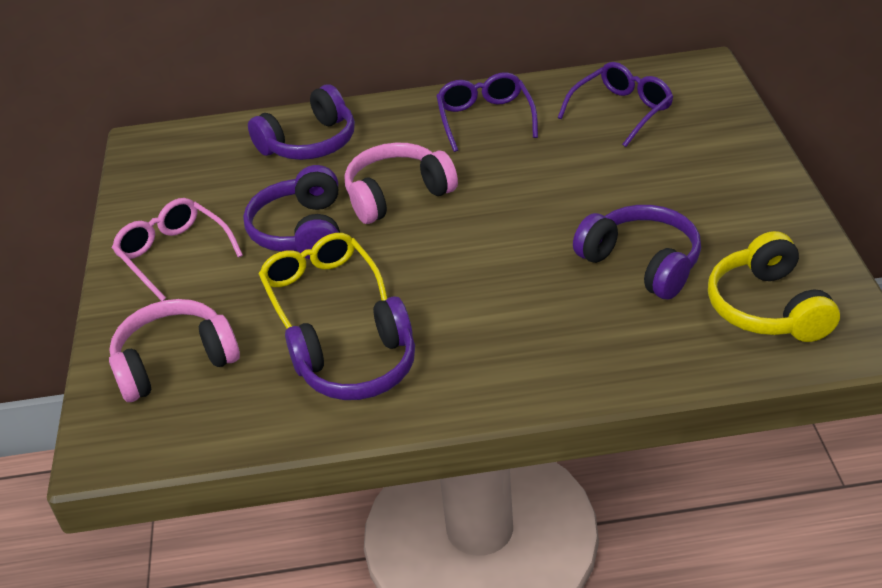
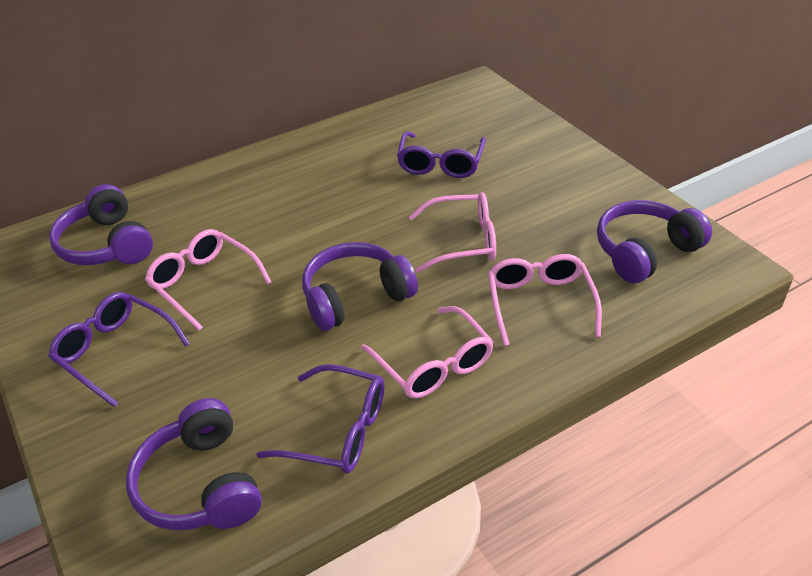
pink glasses: [112,198,243,301] = 1 -> [145,229,272,331] [361,306,494,399] [409,192,496,273] [488,254,602,346] = 4
pink headphones: [109,299,240,402] [345,143,458,224] = 2 -> none = 0
purple glasses: [436,72,538,152] [558,62,673,147] = 2 -> [48,292,190,407] [256,364,385,473] [397,131,486,178] = 3
yellow glasses: [259,233,387,329] = 1 -> none = 0
yellow headphones: [708,231,840,342] = 1 -> none = 0

